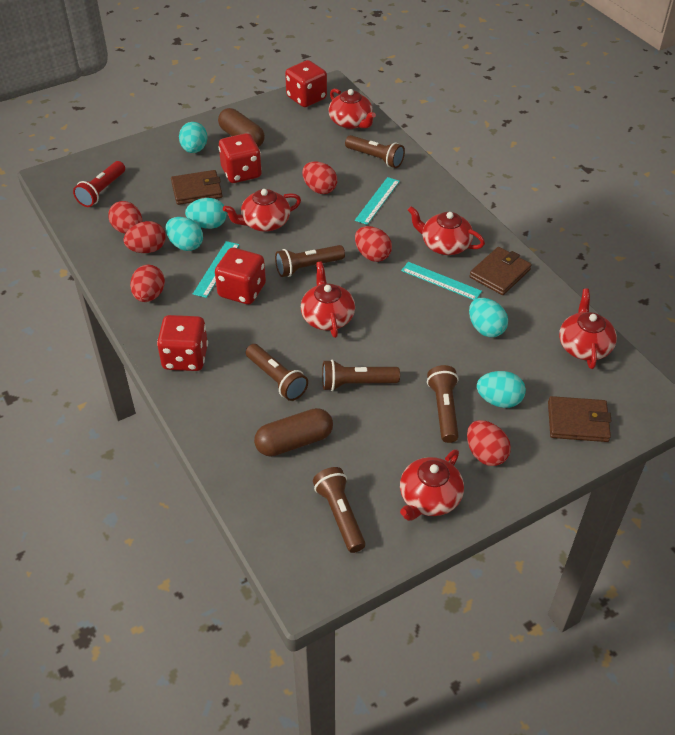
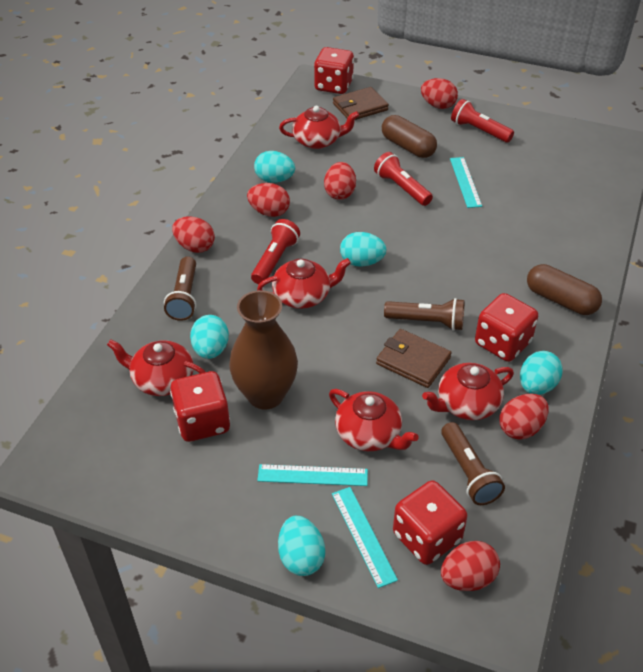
brown flashlight: [246,344,308,401] [275,245,345,277] [313,467,365,553] [322,360,400,391] [345,135,405,168] [427,365,459,443] = 6 -> [164,256,196,321] [384,298,464,331] [441,422,505,505] = 3
brown vase: none = 0 -> [229,290,298,409] = 1
brown wallet: [171,170,223,205] [470,247,532,295] [548,396,612,442] = 3 -> [333,87,389,120] [376,329,451,388] = 2
red flashlight: [73,161,125,207] = 1 -> [251,219,300,284] [374,152,433,206] [451,99,514,143] = 3
red teapot: [223,189,301,232] [301,261,355,338] [328,89,376,129] [400,449,464,521] [408,206,485,255] [559,289,617,369] = 6 -> [107,339,205,396] [257,258,351,309] [279,106,359,149] [329,389,419,451] [422,363,514,420] = 5

